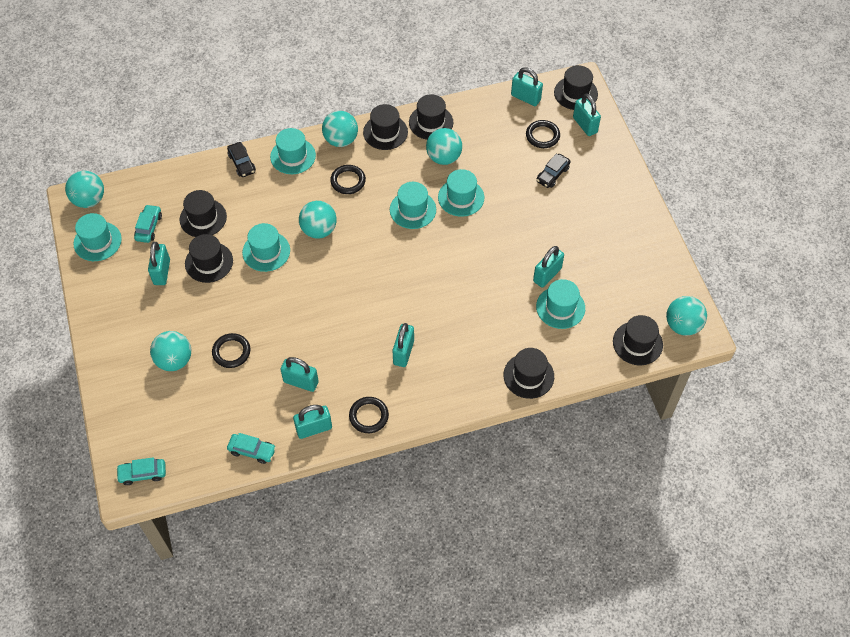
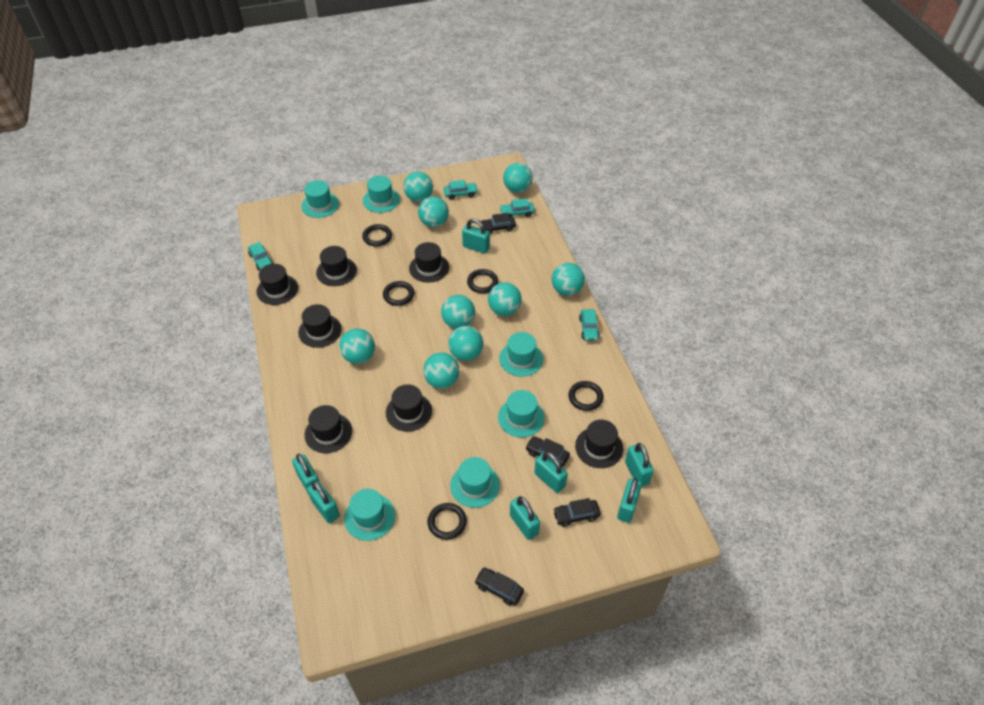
black car: [227,142,256,177] [536,154,571,188] = 2 -> [475,567,524,606] [481,213,516,234] [525,436,570,467] [553,498,601,527] = 4
black ring: [212,333,250,368] [330,165,366,194] [349,397,389,433] [526,120,560,148] = 4 -> [362,224,392,246] [383,281,414,306] [428,503,467,540] [467,269,498,293] [569,381,604,411] = 5
turquoise ball: [65,171,104,208] [150,331,191,371] [299,201,336,239] [322,111,358,147] [426,128,462,165] [666,296,707,336] = 6 -> [339,328,375,364] [403,172,433,202] [418,196,449,227] [423,352,459,389] [441,295,475,329] [448,326,483,361] [488,282,522,316] [503,163,533,193] [552,263,585,296] = 9
turquoise car: [116,457,166,485] [134,204,162,243] [227,433,276,464] = 3 -> [248,242,273,271] [444,180,478,200] [500,198,535,217] [579,309,600,341] = 4

